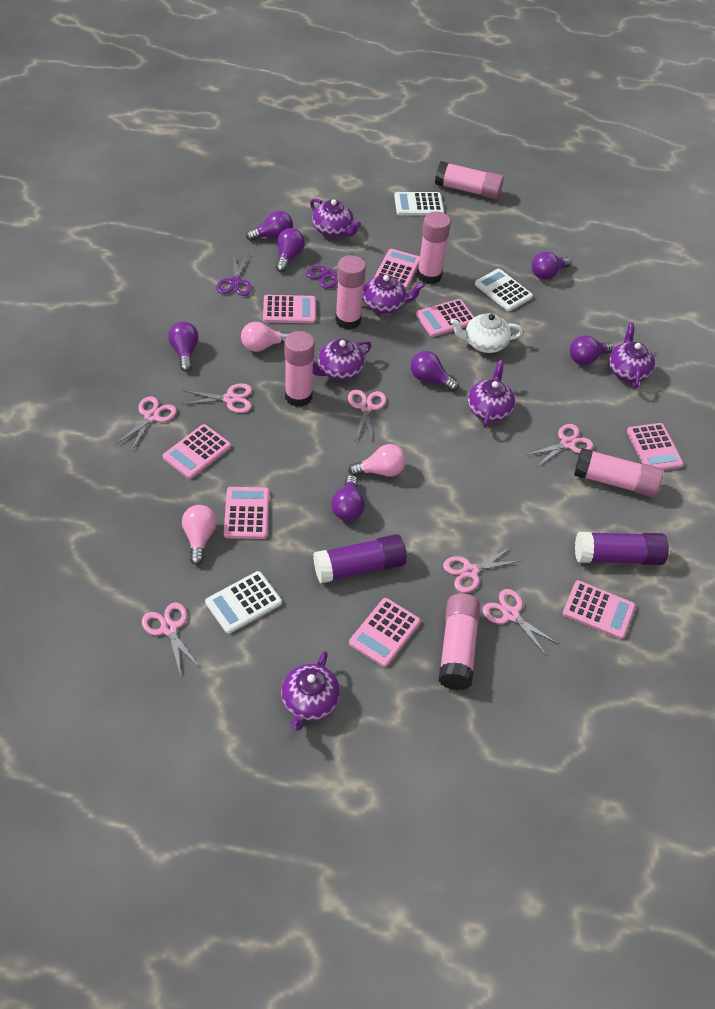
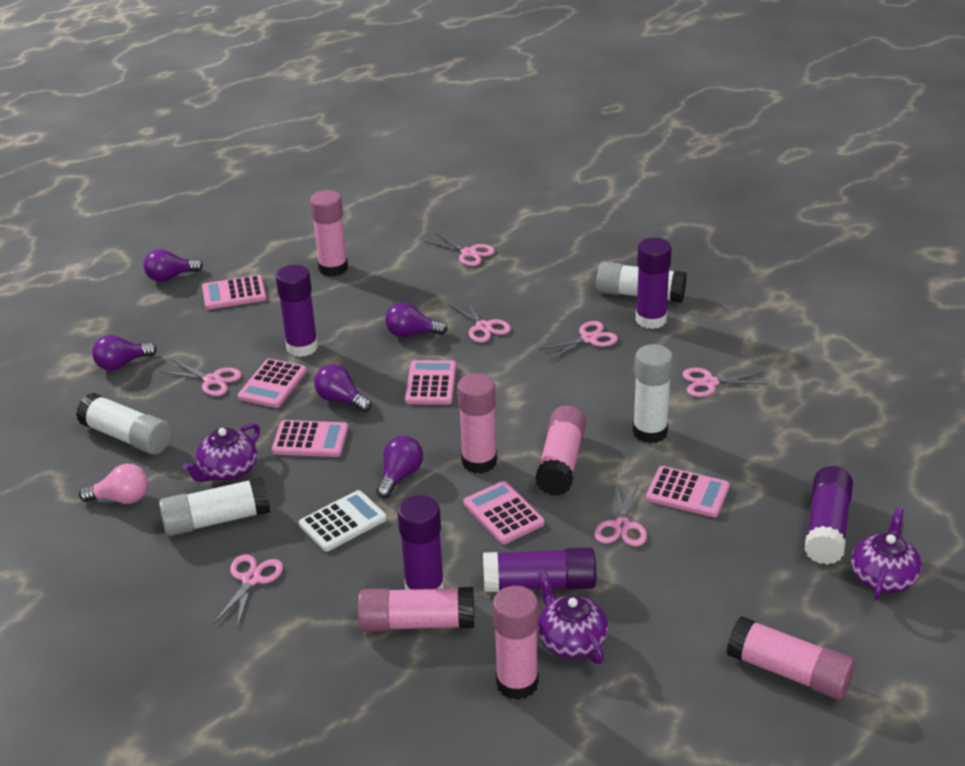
pink calculator: [163,424,231,479] [224,487,269,539] [263,295,316,324] [349,598,421,667] [374,249,420,289] [416,299,474,337] [563,580,636,639] [627,423,684,470] = 8 -> [202,275,267,310] [238,359,307,408] [272,420,348,457] [405,360,456,405] [463,481,545,544] [646,466,730,517] = 6
pink light bulb: [182,505,217,565] [241,322,290,352] [348,444,406,477] = 3 -> [79,464,148,504] = 1
purple glue stick: [313,534,407,583] [575,532,669,565] = 2 -> [276,265,318,357] [397,495,445,590] [483,547,596,592] [635,238,672,329] [805,466,853,565] = 5
purple light bulb: [168,321,199,372] [246,211,293,241] [276,228,305,272] [331,475,365,521] [411,351,459,392] [532,251,572,280] [570,335,615,365] = 7 -> [92,335,157,370] [144,249,203,282] [314,364,371,412] [376,436,423,498] [385,302,448,337] = 5
purple scissors: [216,254,252,296] [306,252,364,289] = 2 -> none = 0
purple teapot: [281,651,340,731] [310,198,361,237] [313,339,371,380] [362,275,425,314] [468,360,516,428] [609,322,655,388] = 6 -> [183,423,260,482] [537,570,608,664] [851,507,922,600] = 3
white calculator: [205,571,282,634] [394,192,444,215] [475,269,533,311] = 3 -> [299,490,387,552] = 1
white glue stick: none = 0 -> [76,393,171,455] [159,477,270,536] [596,262,687,303] [633,344,673,443] = 4
white teapot: [451,313,523,353] = 1 -> none = 0

